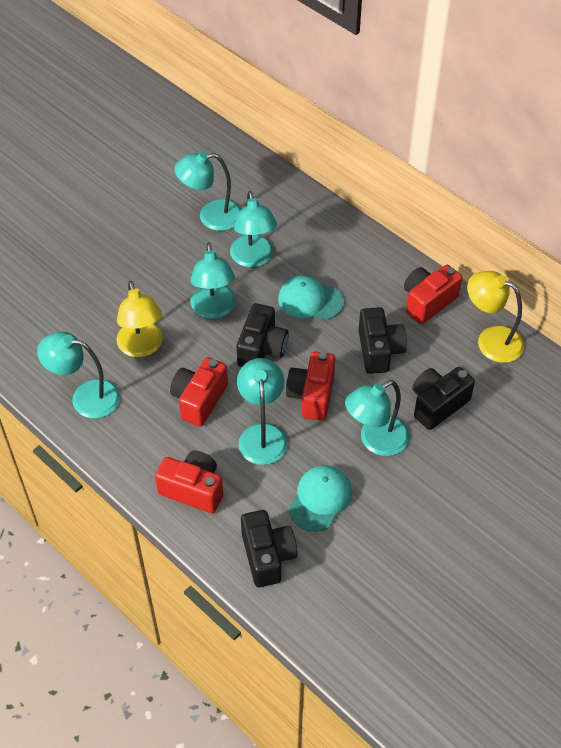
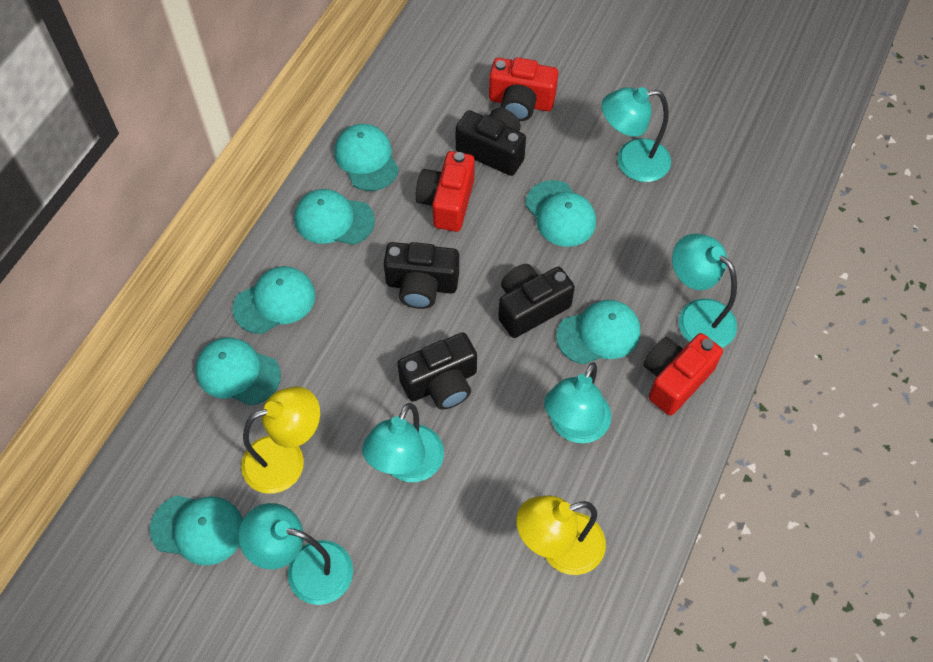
red camera: [155,451,223,513] [170,357,228,427] [286,352,335,421] [404,265,462,324] = 4 -> [416,151,475,232] [489,57,558,121] [644,333,723,416] = 3
turquoise cap: [278,276,344,320] [289,465,352,532] = 2 -> [150,495,243,565] [195,338,281,406] [233,266,315,334] [294,189,375,245] [334,124,399,191] [526,180,596,247] [556,300,640,365] = 7
turquoise lamp: [37,332,121,418] [174,152,241,231] [190,242,235,319] [230,191,277,267] [237,358,288,465] [345,380,410,456] = 6 -> [239,503,353,605] [362,403,444,482] [544,362,611,443] [602,87,671,182] [672,233,737,348] = 5

